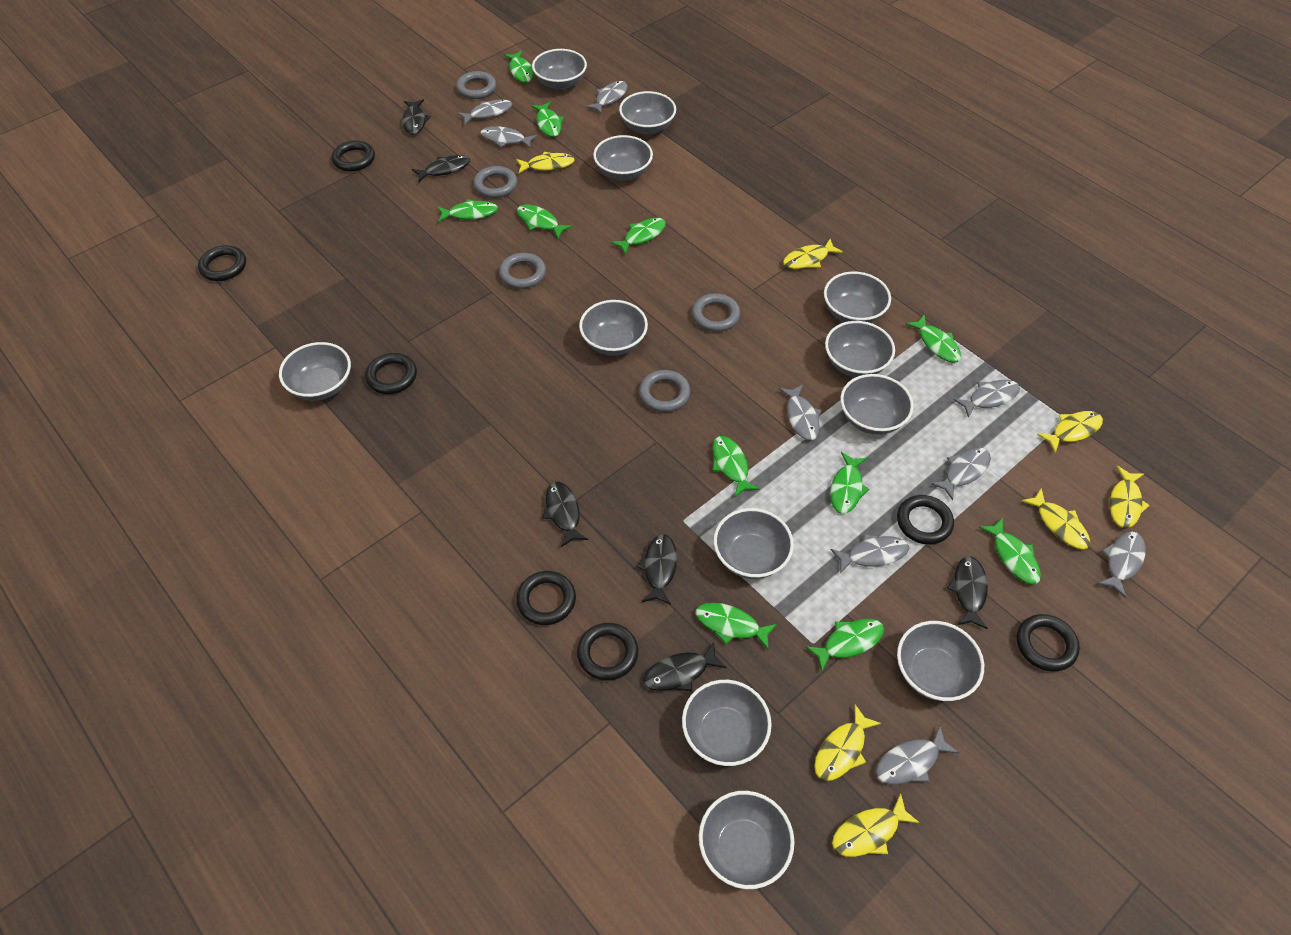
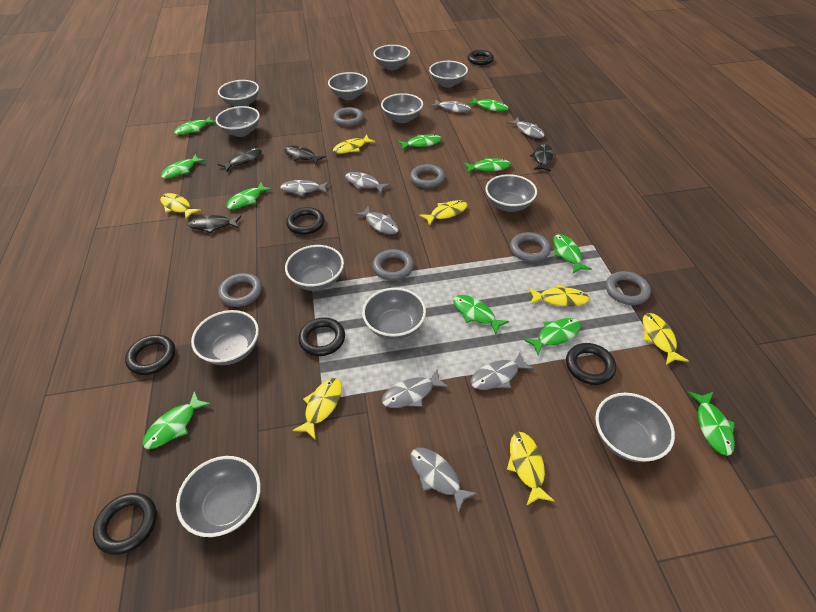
black fish: [402,99,431,135] [412,155,470,182] [543,482,588,547] [637,534,677,605] [643,642,727,691] [947,556,988,629] = 6 -> [188,215,241,233] [218,148,262,171] [284,145,326,165] [530,144,553,172] = 4
black ring: [198,245,246,281] [332,140,375,172] [365,353,417,394] [516,571,576,625] [577,623,638,681] [897,495,954,545] [1017,614,1080,672] = 7 -> [93,493,157,555] [125,335,176,375] [286,207,325,235] [298,317,345,356] [468,50,494,65] [566,343,616,385] = 6
grey fish: [457,99,512,125] [480,126,537,148] [585,81,628,114] [779,385,821,441] [831,534,909,574] [875,726,959,784] [931,448,991,501] [953,380,1020,418] [1097,531,1146,598] = 9 -> [280,180,329,196] [345,172,390,193] [355,206,398,234] [382,369,449,408] [411,448,478,513] [430,99,471,112] [470,352,534,390] [507,118,545,138] = 8
grey ring: [456,71,496,99] [474,166,517,198] [499,253,546,289] [639,370,691,412] [692,293,740,332] = 5 -> [218,273,262,307] [333,107,364,126] [372,249,414,281] [410,164,445,188] [510,232,551,262] [606,271,651,305] = 6

